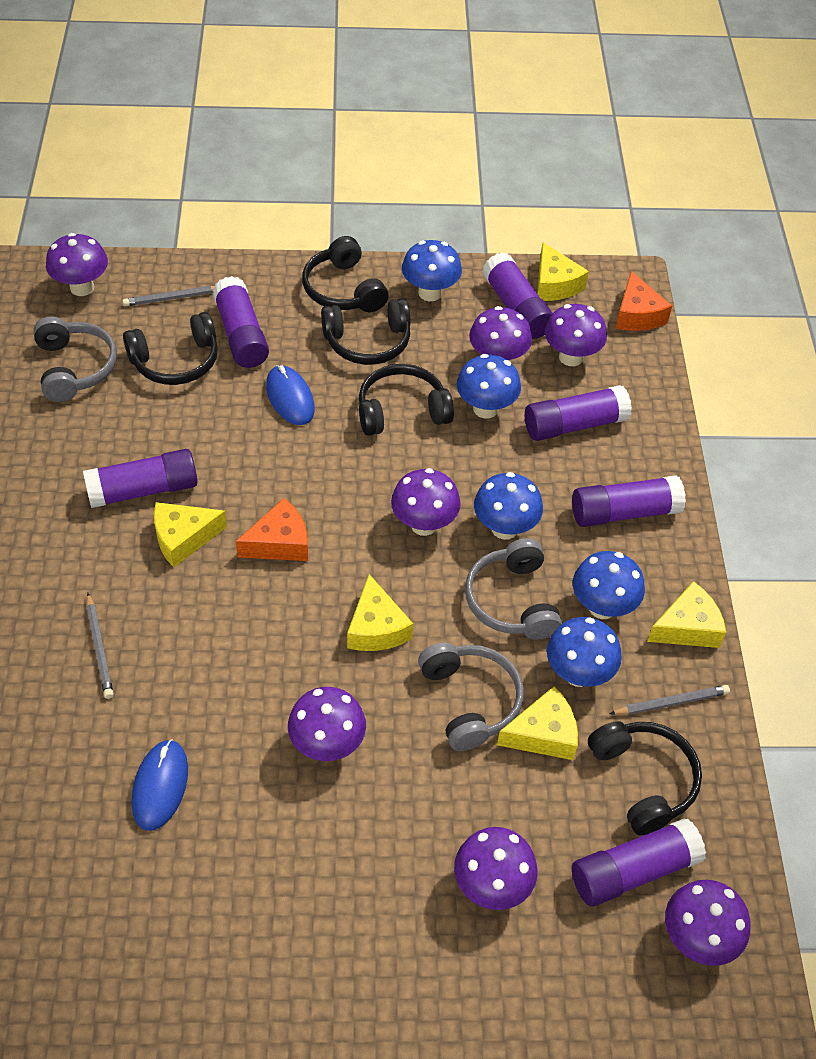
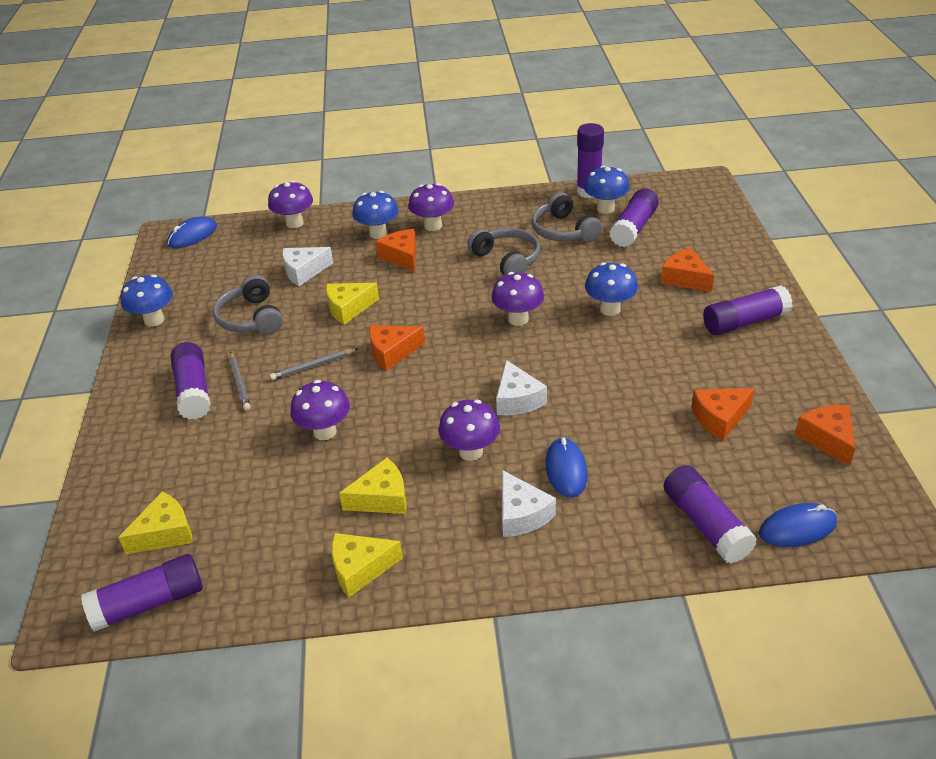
black headphones: [123,312,218,385] [302,236,389,312] [321,298,411,365] [359,364,454,436] [588,721,702,835] = 5 -> none = 0
blue mouse: [132,739,188,831] [266,365,315,425] = 2 -> [167,216,217,248] [545,437,588,498] [759,503,837,547] = 3
blue mushroom: [402,240,462,301] [457,354,521,419] [474,472,543,540] [547,617,622,687] [573,551,645,619] = 5 -> [120,274,173,327] [353,191,399,239] [584,166,630,214] [585,262,638,316] = 4
grey pencil: [86,593,114,699] [122,286,215,306] [609,685,730,715] = 3 -> [230,352,251,411] [270,348,359,380] = 2
orange cheese: [236,498,308,561] [615,271,672,331] = 2 -> [369,325,425,370] [375,229,416,272] [661,248,714,292] [691,388,755,440] [795,405,855,466] = 5
purple mushroom: [46,233,108,296] [288,687,366,761] [391,468,461,536] [454,827,537,910] [469,306,532,361] [545,304,607,366] [665,880,751,966] = 7 -> [268,181,313,228] [290,380,350,440] [408,183,454,231] [439,400,500,461] [491,272,544,326] = 5
white cheese: none = 0 -> [282,247,333,286] [496,360,547,415] [502,470,556,537] = 3
yellow cheese: [154,502,227,567] [347,574,413,651] [497,686,578,760] [537,242,589,301] [647,581,726,648] = 5 -> [118,492,193,554] [326,283,379,325] [332,533,403,597] [339,458,407,514] = 4

